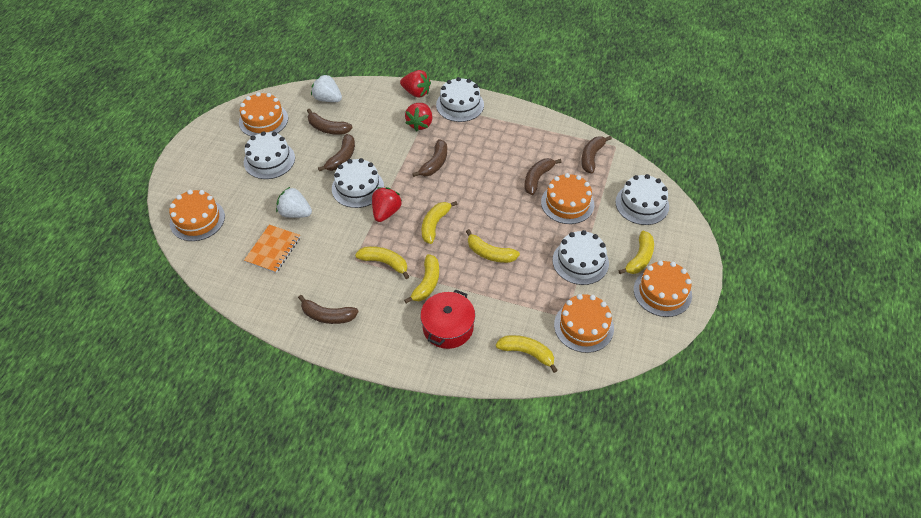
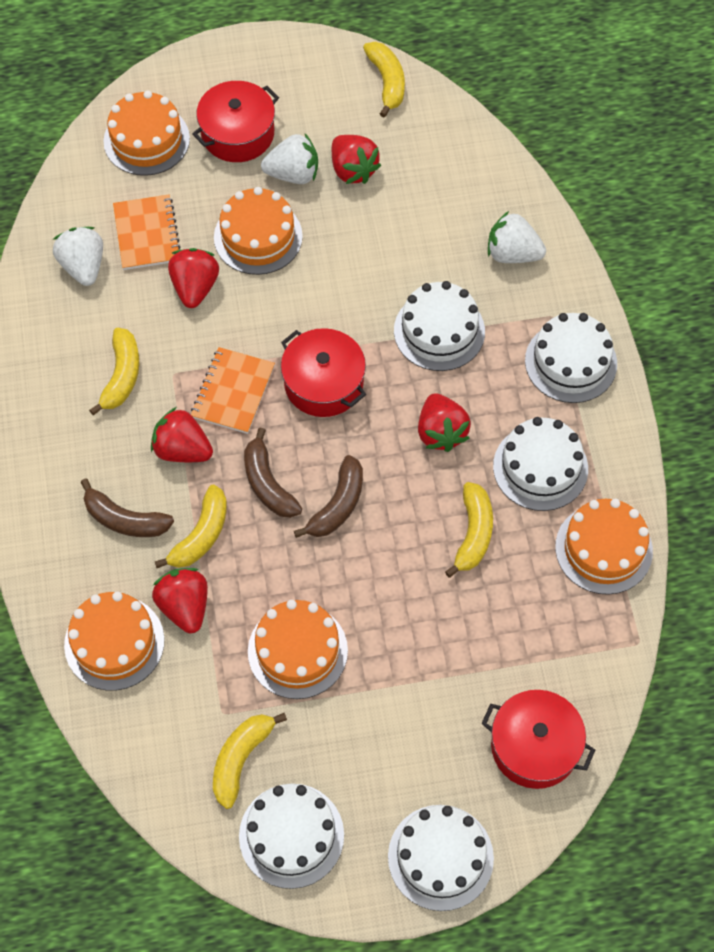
brown banana: [298,295,359,324] [307,109,353,135] [318,134,355,171] [412,139,447,177] [524,158,562,195] [581,136,612,174] = 6 -> [80,478,174,537] [244,428,302,518] [294,455,363,538] = 3
orange notebook: [244,225,300,273] = 1 -> [113,194,181,270] [191,347,275,434] = 2
red pot: [420,290,475,349] = 1 -> [193,81,279,162] [281,328,366,417] [481,690,595,789] = 3
red strawberry: [372,187,402,222] [400,70,431,98] [405,103,432,131] = 3 -> [151,407,213,462] [152,568,208,633] [168,248,219,308] [332,135,381,184] [418,393,471,452] = 5
white strawberry: [276,187,312,218] [311,74,342,102] = 2 -> [53,227,103,286] [261,134,318,184] [488,211,546,263] = 3
yellow banana: [355,246,409,279] [404,254,439,303] [422,201,458,244] [466,229,520,263] [496,335,558,373] [619,231,654,274] = 6 -> [89,328,139,415] [155,485,227,568] [213,713,287,809] [363,42,405,117] [445,482,493,578] = 5

